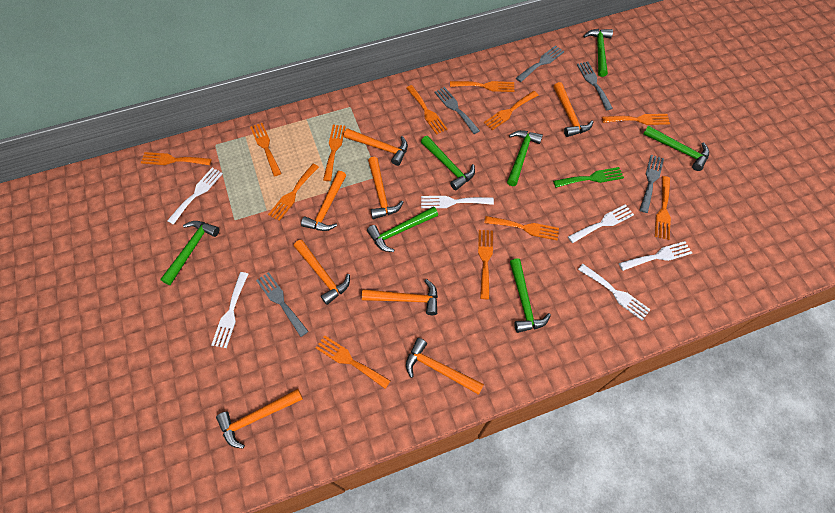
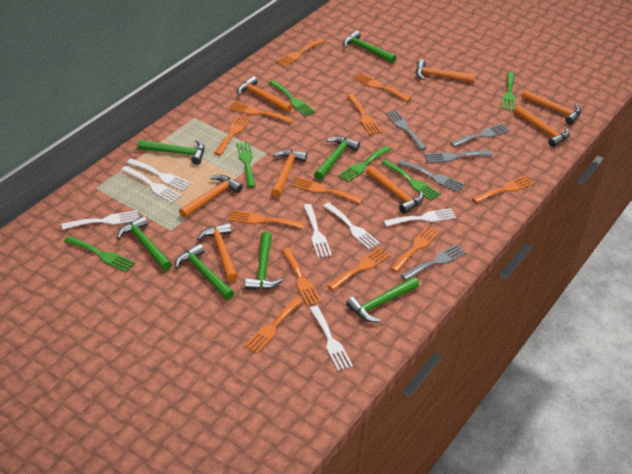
green fork: [553,167,624,188] = 1 -> [64,236,135,272] [237,142,255,188] [269,80,315,117] [338,146,392,182] [381,160,440,201] [502,72,515,111] = 6
white fork: [167,168,223,225] [211,272,248,348] [421,196,494,208] [568,204,634,243] [578,264,651,320] [619,241,692,271] = 6 -> [61,210,139,230] [121,166,182,203] [127,158,191,191] [303,204,332,258] [309,306,353,371] [324,203,380,250] [384,208,456,226] = 7

